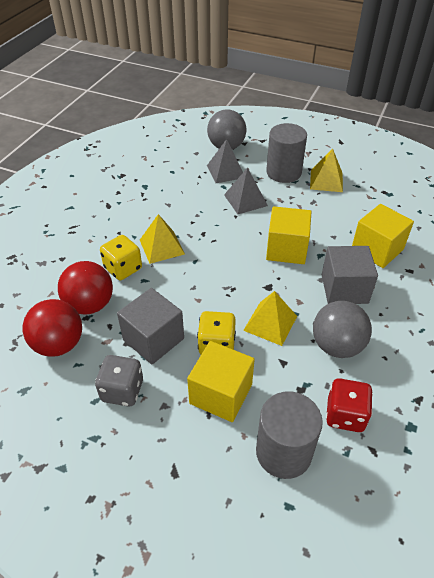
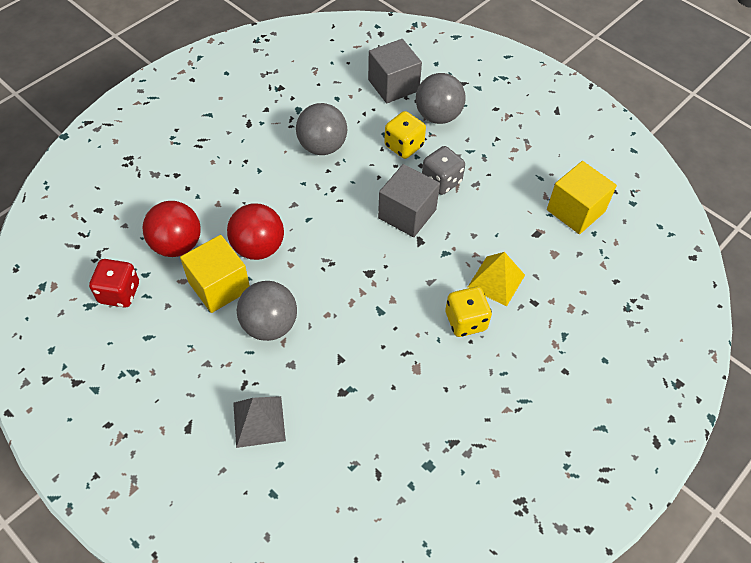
grey ball: [207,109,247,149] [313,301,372,358] = 2 -> [237,281,297,341] [296,103,347,155] [416,73,466,124] = 3
grey cylinder: [256,391,323,479] [266,123,307,183] = 2 -> none = 0
grey pyramid: [207,139,243,183] [224,167,268,214] = 2 -> [233,396,286,448] = 1
yellow cube: [187,341,255,422] [266,206,311,264] [352,204,414,268] = 3 -> [180,235,250,313] [547,161,617,234] = 2
yellow pyramid: [140,214,185,264] [243,291,297,346] [310,149,343,192] = 3 -> [468,252,525,307] = 1

